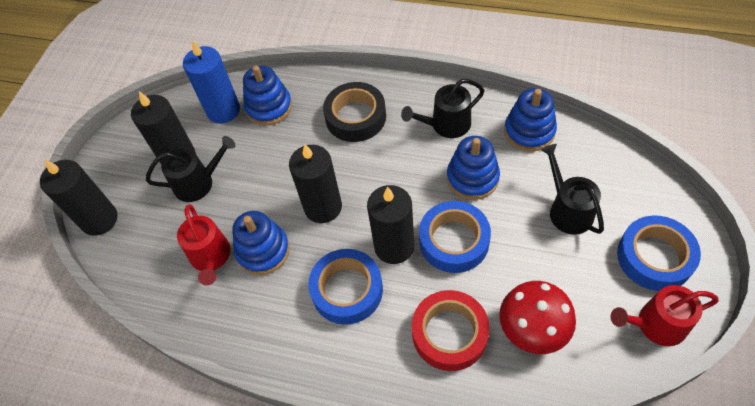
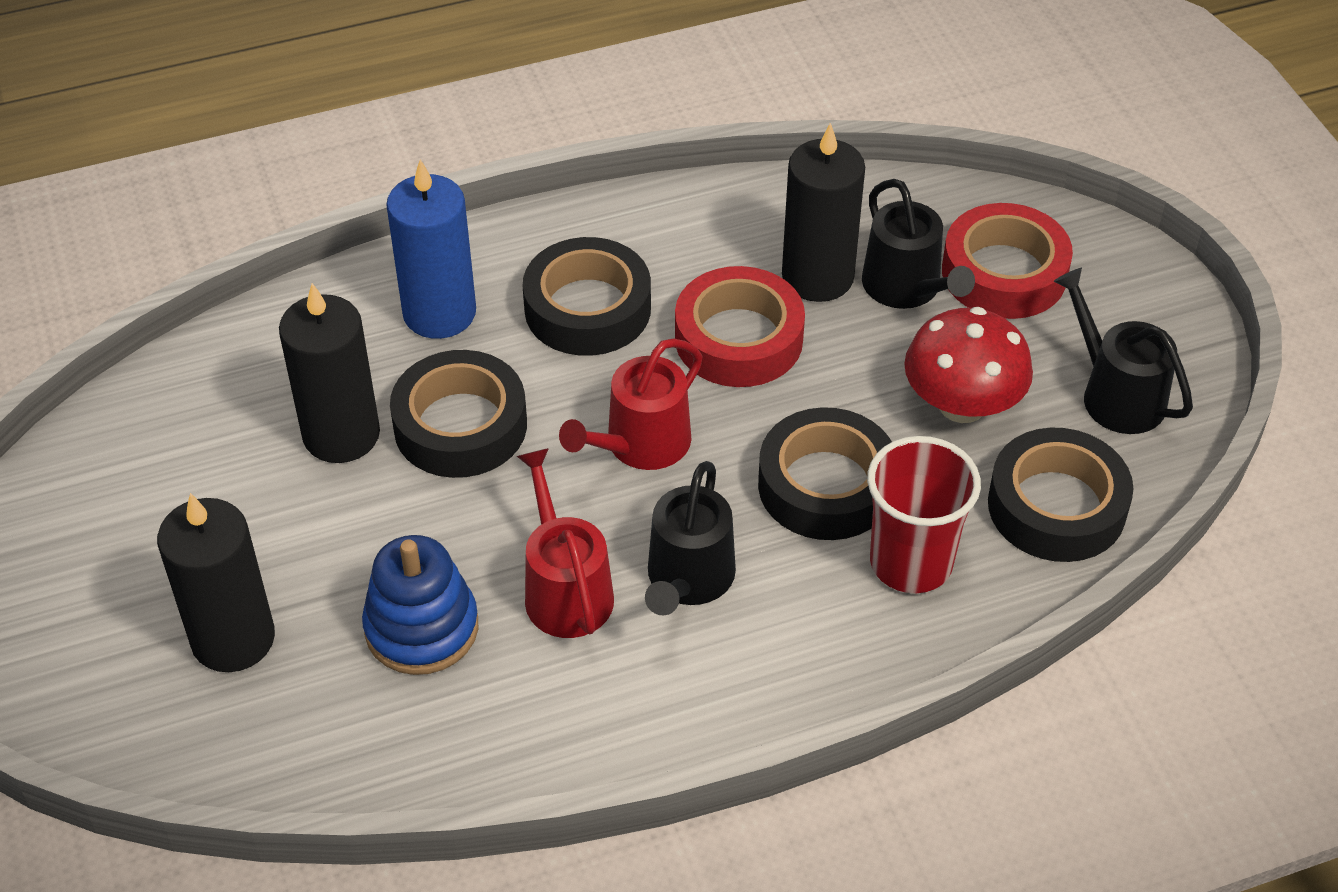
black candle: [40,160,117,236] [131,91,196,165] [289,144,342,223] [367,185,414,264] = 4 -> [157,493,275,672] [279,283,380,463] [782,123,865,302] = 3
black tape: [323,82,386,142] = 1 -> [390,350,527,478] [523,237,651,356] [758,407,892,540] [988,428,1134,562] = 4
blue stacking toy: [232,211,290,275] [243,66,292,126] [447,136,500,200] [504,88,557,151] = 4 -> [362,535,478,675] = 1
blue tape: [308,249,383,325] [419,201,491,273] [617,216,701,291] = 3 -> none = 0
red cup: none = 0 -> [867,436,981,593] = 1
red tape: [412,290,490,371] = 1 -> [675,266,805,387] [942,203,1073,319] = 2

